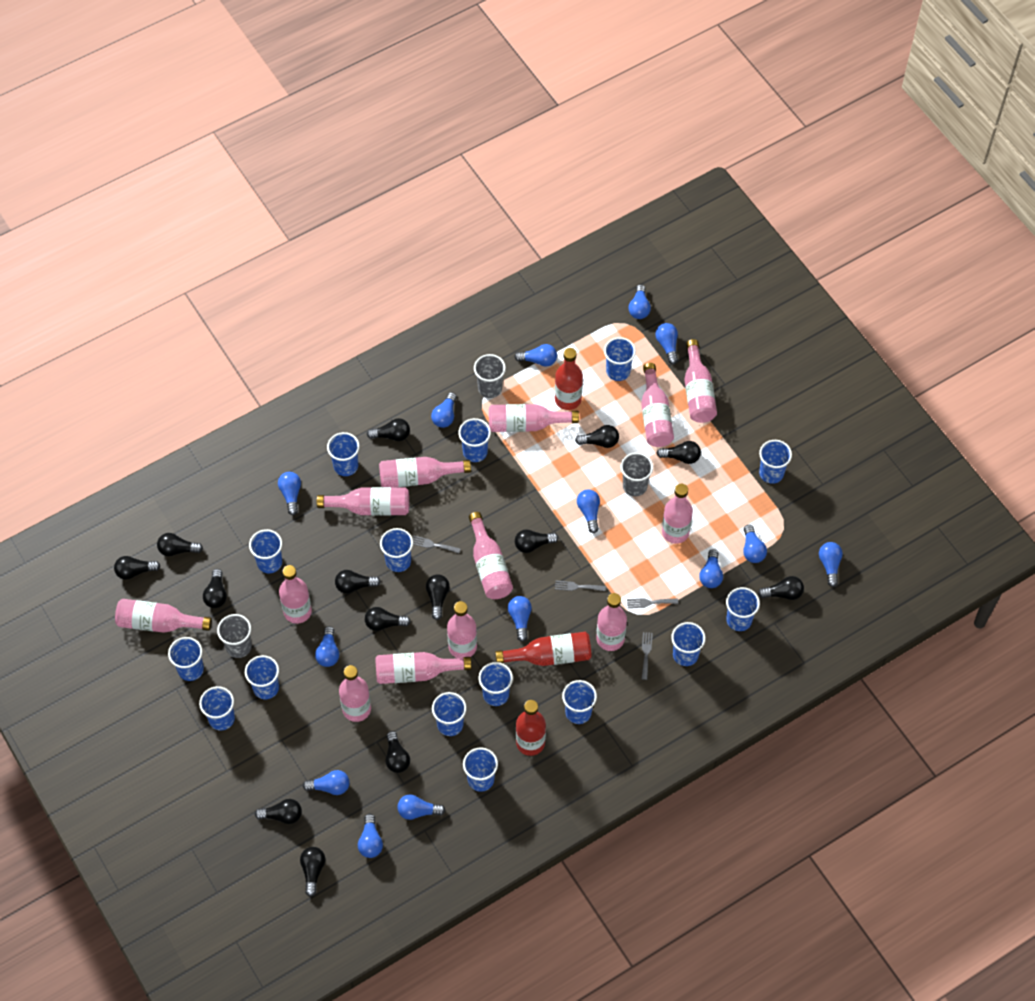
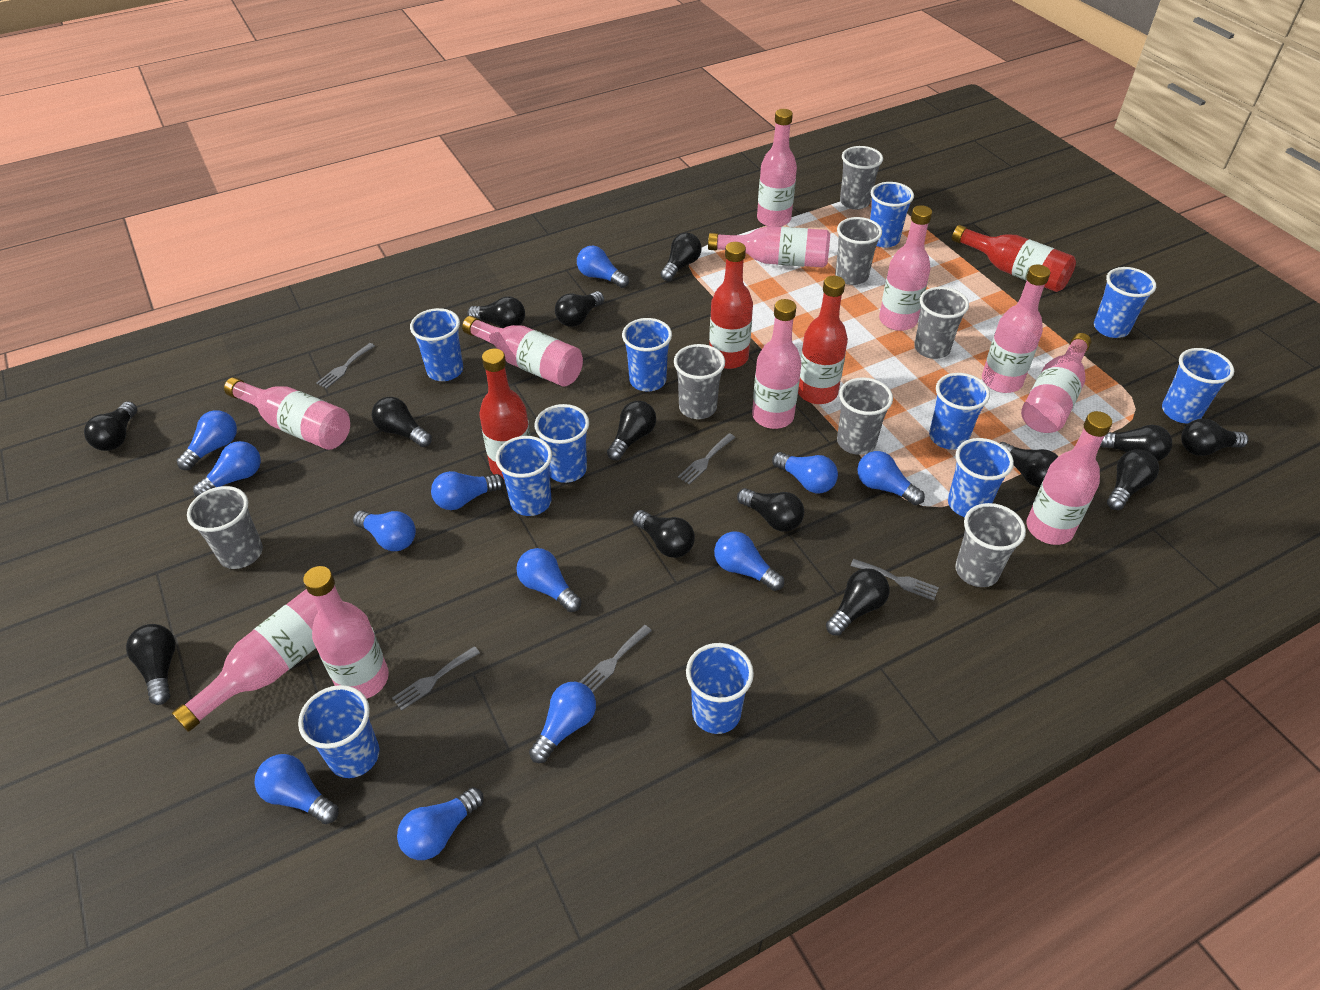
blue cup: [168,637,204,681] [199,686,235,731] [245,655,279,699] [249,529,282,573] [327,432,360,476] [380,528,413,572] [432,692,467,736] [458,418,491,462] [463,747,498,792] [478,662,513,706] [562,680,597,724] [604,337,636,381] [671,622,706,666] [726,587,760,631] [759,440,792,484] = 15 -> [298,685,379,778] [410,308,463,381] [496,436,552,516] [535,404,589,483] [622,318,672,392] [686,643,754,734] [870,182,914,248] [929,373,990,450] [948,438,1014,517] [1094,267,1156,338] [1162,348,1234,424] = 11
blue light bulb: [278,472,301,515] [303,770,350,795] [315,626,339,667] [358,814,383,858] [397,795,446,820] [431,392,457,428] [508,596,532,642] [514,344,557,367] [577,489,600,533] [629,285,651,319] [655,323,678,364] [699,549,723,588] [743,525,767,563] [819,542,843,587] = 14 -> [177,410,237,470] [193,441,261,497] [255,754,339,824] [353,510,416,551] [397,787,484,860] [431,471,504,510] [516,548,582,612] [529,682,596,763] [577,246,629,288] [714,532,784,591] [772,452,838,493] [857,451,925,505] = 12
grey cup: [217,614,252,658] [474,354,506,398] [621,452,653,496] = 3 -> [187,486,263,569] [674,344,725,419] [835,217,882,285] [837,377,893,455] [840,146,883,210] [914,287,969,359] [955,503,1026,587] = 7
grey fork: [413,535,460,553] [555,580,606,591] [627,598,678,608] [642,632,653,680] = 4 -> [316,343,375,389] [392,646,480,711] [579,625,652,692] [678,433,735,485] [851,559,939,600] = 5
pink bottle: [115,599,212,633] [279,565,312,624] [317,487,409,516] [339,665,371,722] [375,652,472,684] [379,457,471,488] [447,601,477,658] [469,512,513,599] [489,404,579,432] [596,593,627,651] [641,363,674,447] [662,484,693,544] [684,339,717,423] = 13 -> [172,589,318,732] [224,377,350,450] [303,566,389,699] [462,316,583,387] [708,226,830,268] [752,299,802,429] [757,109,797,227] [879,205,932,331] [982,264,1050,393] [1021,333,1091,433] [1026,411,1112,545] = 11
red bottle: [495,632,592,666] [516,700,546,756] [555,348,583,410] = 3 -> [480,349,531,479] [709,242,753,369] [798,276,848,404] [952,225,1076,292] = 4

